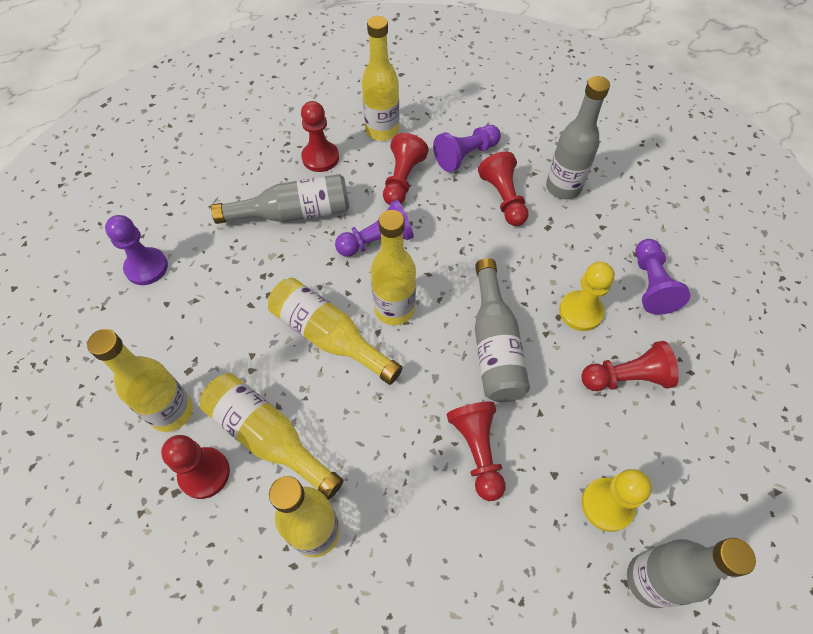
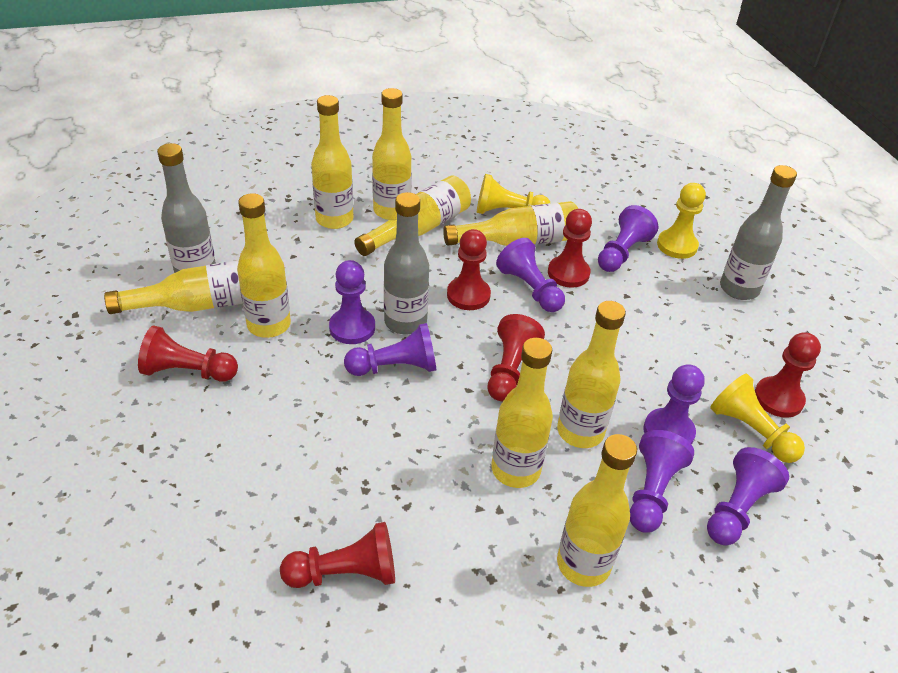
grey bottle: [211,174,349,224] [475,258,530,402] [546,76,610,199] [627,538,756,608] = 4 -> [157,143,216,273] [384,192,429,335] [720,165,797,300] = 3
purple pawn: [105,215,168,285] [335,200,414,257] [433,125,501,172] [635,239,691,315] = 4 -> [329,260,375,344] [344,323,436,376] [496,238,565,312] [598,205,658,272] [630,430,694,533] [643,364,705,445] [707,447,789,546] = 7
yellow bottle: [87,329,193,432] [200,373,344,500] [268,278,402,385] [269,476,340,557] [362,16,399,141] [371,210,416,325] = 6 -> [104,260,242,314] [237,193,291,338] [311,95,354,229] [354,176,471,256] [372,88,411,220] [443,201,579,246] [491,338,553,488] [557,301,626,448] [557,434,637,587] = 9
yellow pawn: [559,262,615,331] [581,469,652,532] = 2 -> [477,174,550,214] [657,183,706,259] [710,374,805,463] = 3

